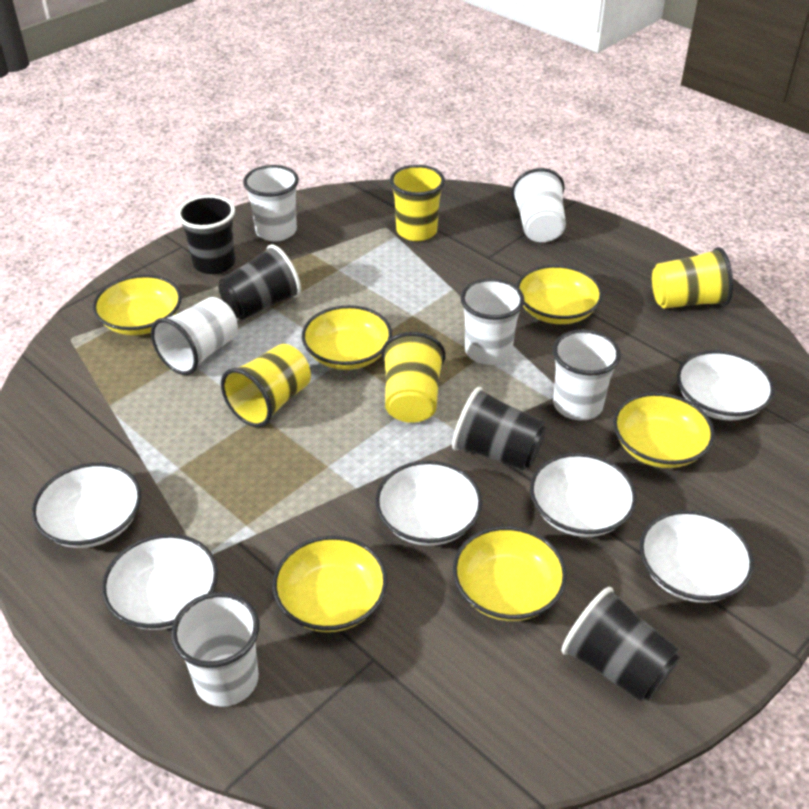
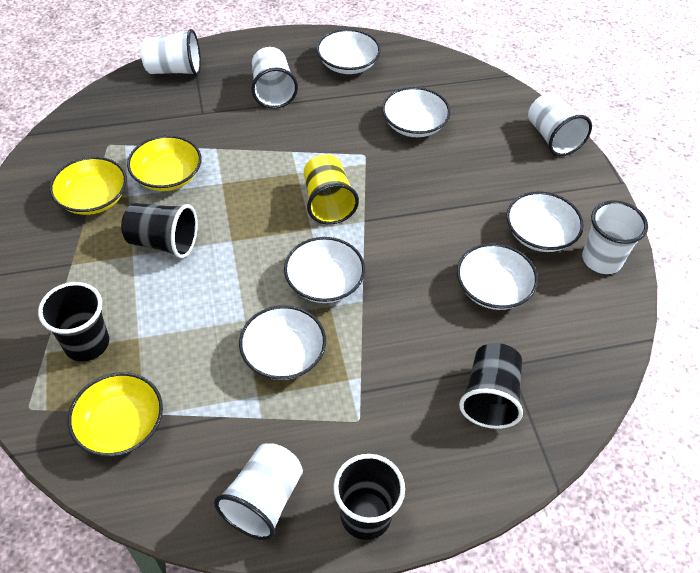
white cup: [151,297,238,375] [171,592,260,707] [243,165,299,241] [460,278,525,365] [512,168,566,242] [553,329,621,420] = 6 -> [141,29,201,76] [214,443,303,540] [251,47,298,109] [528,93,592,156] [582,200,648,274] = 5
yellow bowl: [93,275,182,335] [272,536,387,632] [302,305,392,370] [453,526,567,621] [517,265,603,324] [613,393,715,468] = 6 -> [49,157,127,215] [68,372,163,457] [127,135,202,191] = 3
yellow cup: [221,344,311,427] [382,332,446,423] [390,165,445,241] [652,247,733,309] = 4 -> [304,154,359,225] = 1

